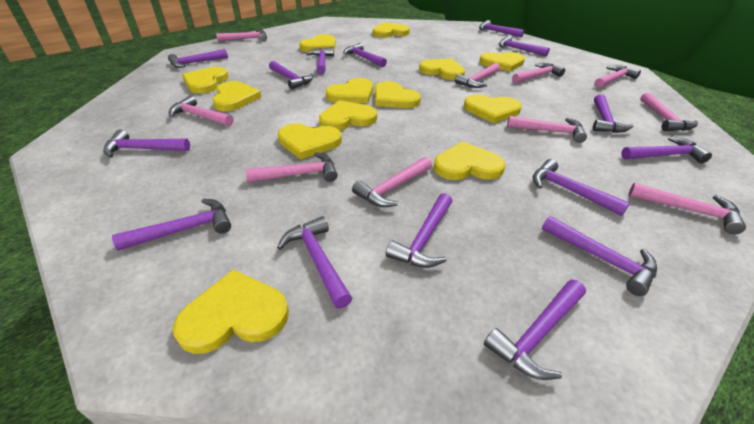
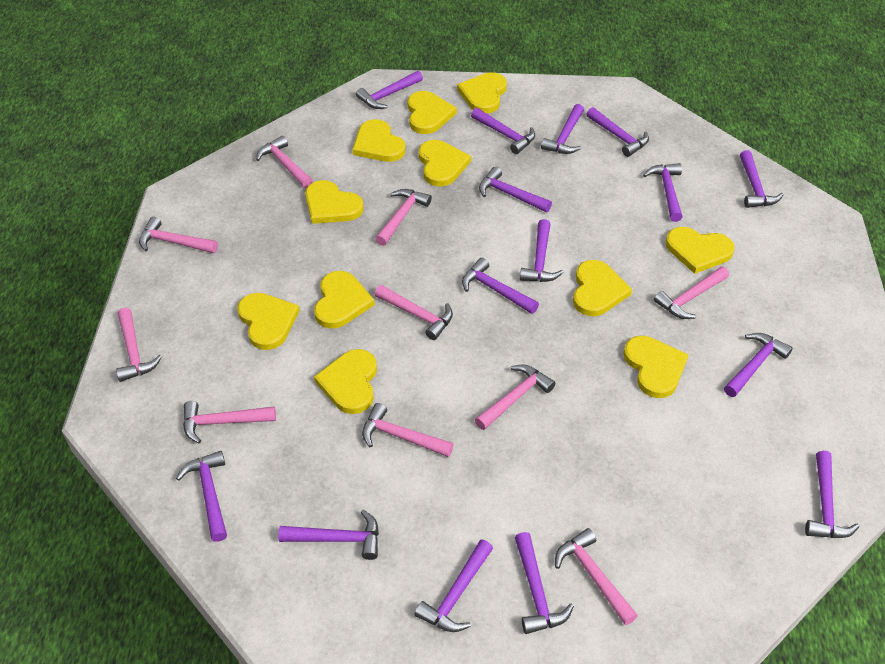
yellow heart: [173,269,289,354] [182,67,229,93] [212,81,261,111] [278,124,342,159] [299,34,336,52] [319,100,377,130] [326,78,373,103] [373,22,410,38] [375,81,421,108] [419,59,465,80] [434,141,505,180] [464,95,522,123] [479,52,525,72] = 13 -> [237,293,300,350] [305,180,364,224] [314,271,375,329] [314,349,377,414] [352,119,406,162] [407,91,457,134] [419,140,471,186] [457,72,507,114] [573,260,632,316] [623,336,689,398] [666,227,735,274] = 11

